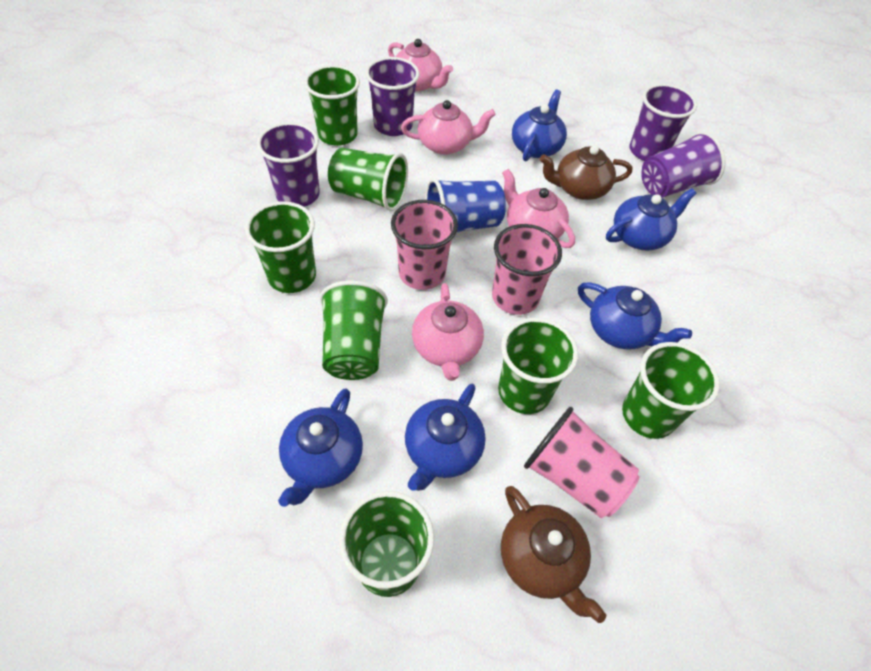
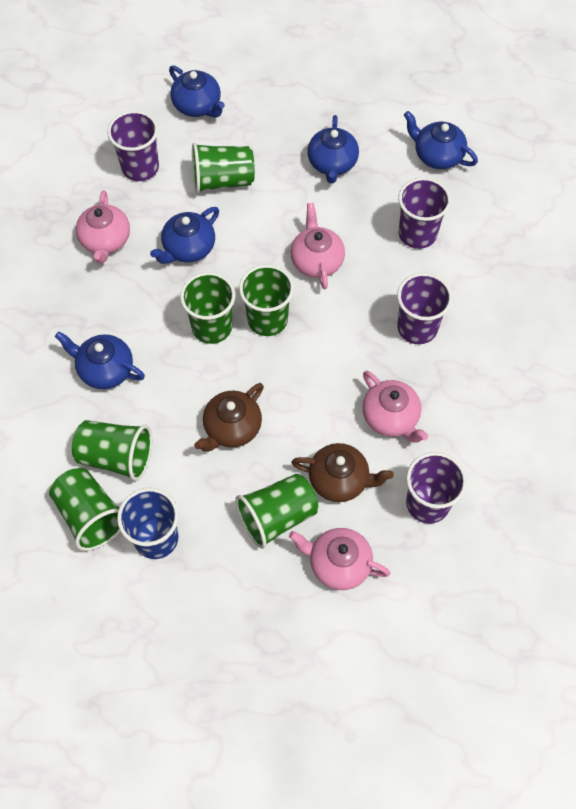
green cup: [245,201,316,293] [304,65,360,146] [320,281,388,380] [328,148,408,211] [339,491,434,597] [498,318,578,414] [622,342,720,439] = 7 -> [49,468,120,551] [72,420,152,481] [180,272,236,344] [192,143,255,194] [235,474,318,549] [239,265,294,336] = 6
pink cup: [391,200,458,290] [492,224,562,315] [524,407,639,518] = 3 -> none = 0

